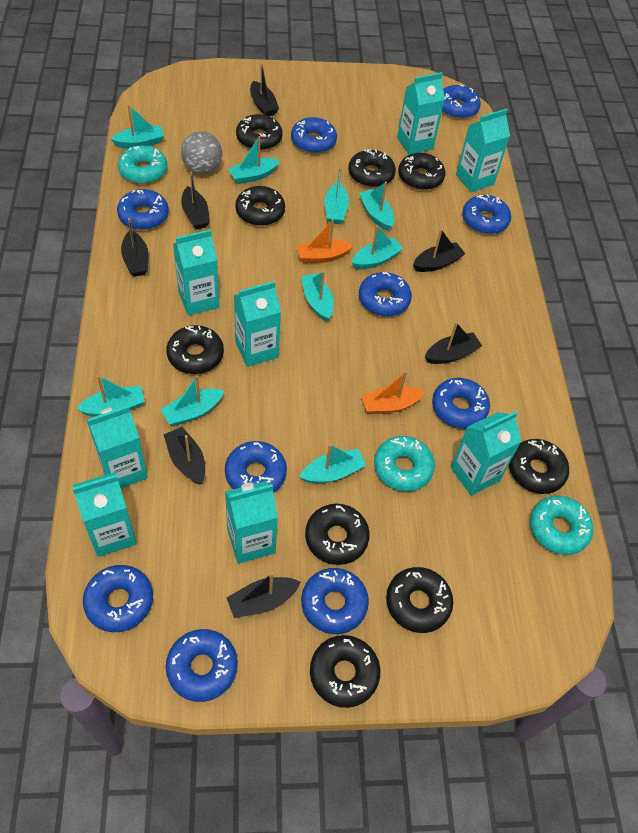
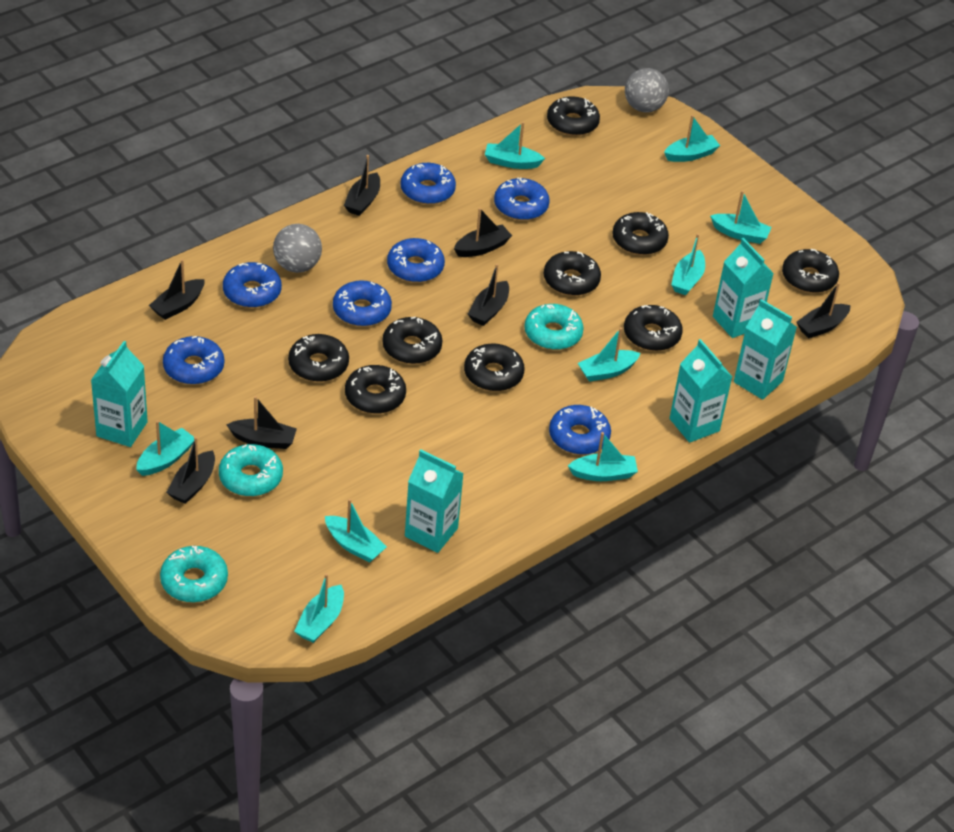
blue donut: [83,565,153,632] [117,189,169,230] [166,629,238,702] [225,441,287,493] [291,117,337,154] [301,568,369,634] [359,272,412,317] [432,378,490,429] [442,85,481,119] [462,194,511,234] = 10 -> [163,336,224,385] [223,262,282,308] [333,280,392,327] [387,238,445,283] [401,163,456,204] [494,177,550,220] [549,405,611,455] = 7
grey ball: [181,131,222,174] = 1 -> [273,224,322,273] [625,68,669,113] = 2
orange boat: [296,219,353,263] [361,371,425,414] = 2 -> none = 0
turquoise carton: [72,472,137,557] [86,405,148,488] [173,229,219,316] [225,481,278,564] [234,281,281,367] [397,72,445,155] [450,411,522,496] [456,109,510,192] = 8 -> [91,341,148,447] [405,450,464,553] [670,339,732,443] [713,238,774,338] [734,299,797,400] = 5

